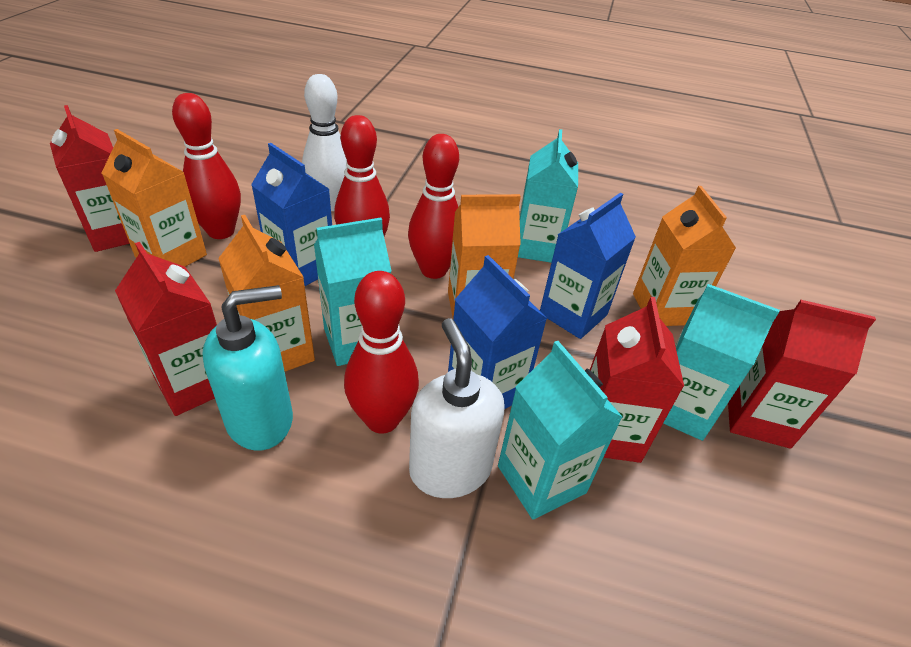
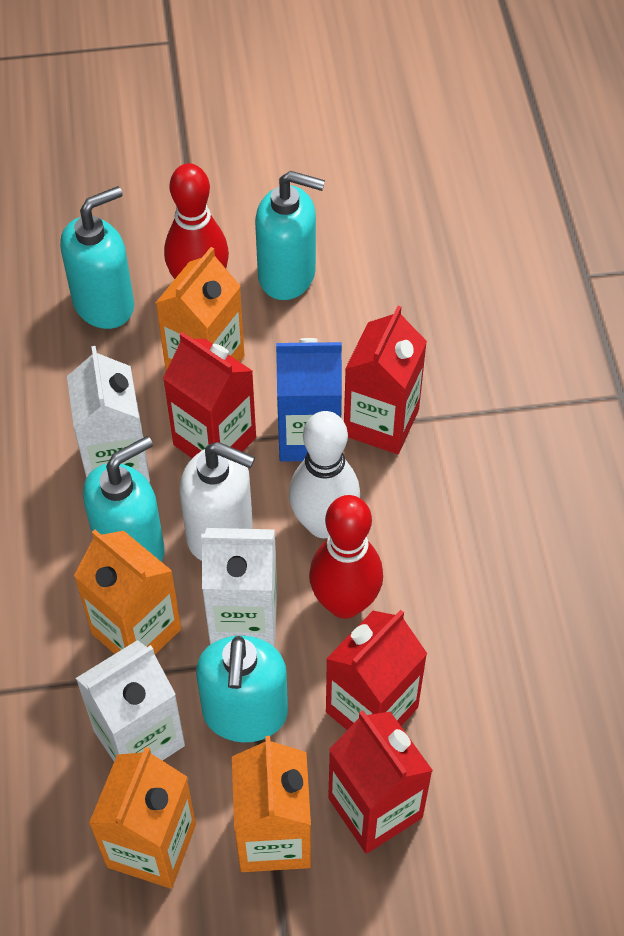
blue carton: [251,143,332,286] [448,255,548,409] [540,193,636,339] = 3 -> [276,338,342,461] = 1
red bowling pin: [172,93,241,239] [334,115,390,236] [344,271,419,433] [408,134,459,279] = 4 -> [164,163,229,279] [309,495,383,619] = 2
turquoise carton: [314,218,391,366] [498,341,623,520] [518,129,578,263] [663,284,780,441] = 4 -> none = 0
turquoise soap dispenser: [202,285,293,451] = 1 -> [60,186,134,329] [83,436,165,562] [196,636,288,742] [255,171,325,300] = 4
white carton: none = 0 -> [67,346,150,483] [76,640,185,761] [201,528,277,647] = 3

